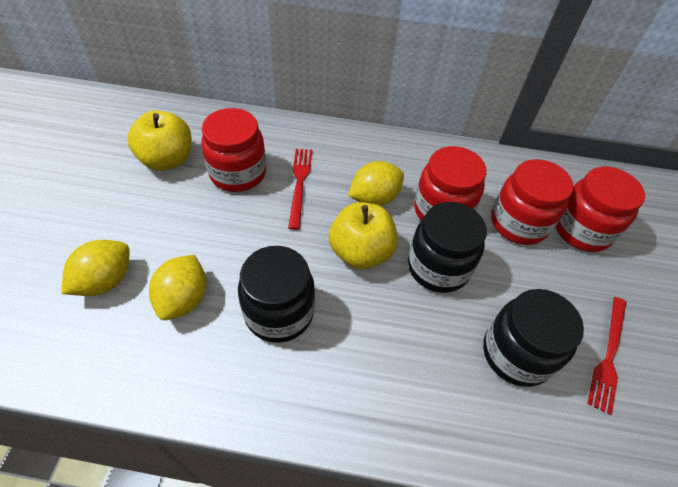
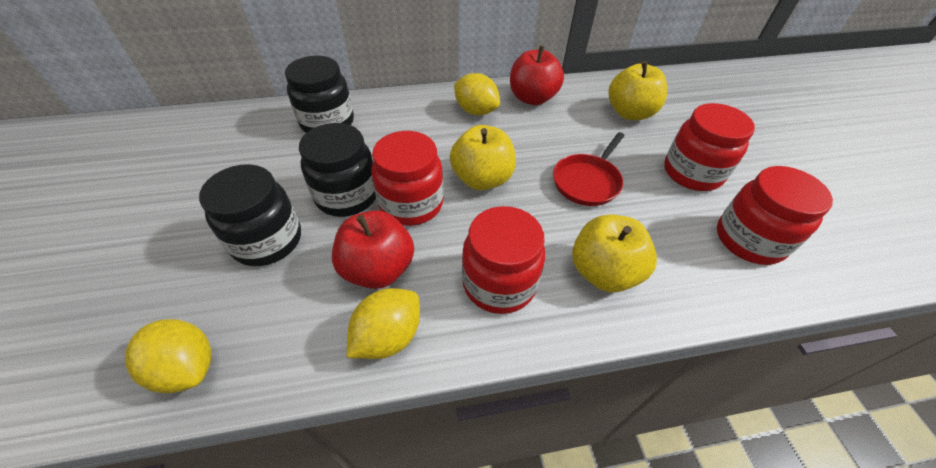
red apple: none = 0 -> [332,210,414,289] [510,46,564,105] = 2
red fork: [288,149,312,230] [587,297,627,415] = 2 -> none = 0
red pan: none = 0 -> [553,132,625,206] = 1
yellow apple: [127,110,192,171] [329,202,398,269] = 2 -> [450,125,516,190] [572,214,657,292] [609,61,667,120] = 3

